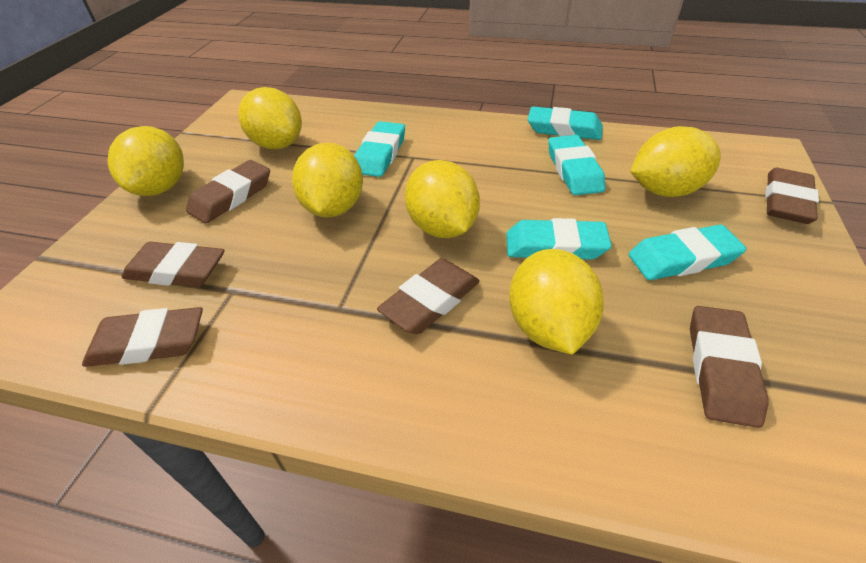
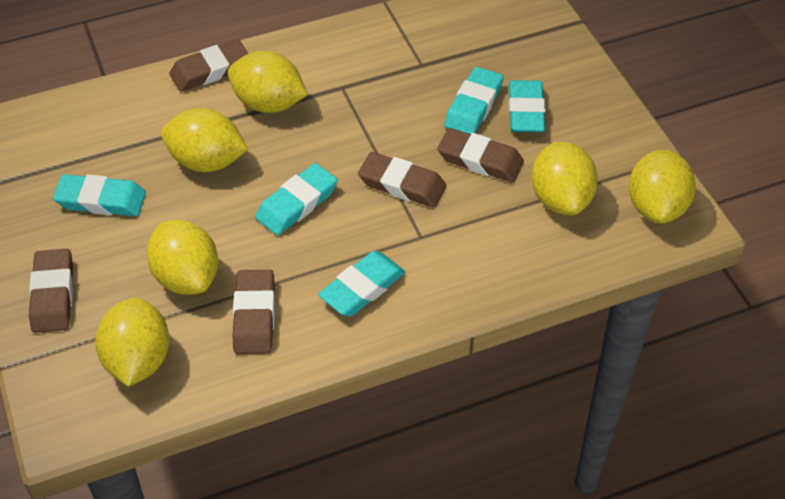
brown eraser: [82,307,203,367] [122,242,225,287] [186,160,270,224] [377,258,480,334] [690,306,769,428] [765,168,819,224] = 6 -> [29,249,73,333] [170,40,248,92] [233,270,275,354] [358,152,446,208] [437,128,524,182] = 5

